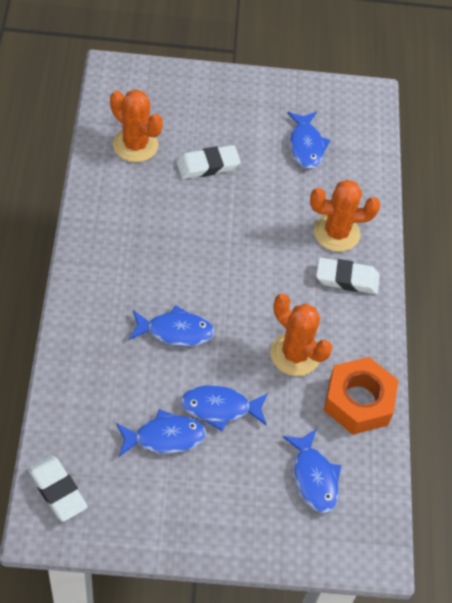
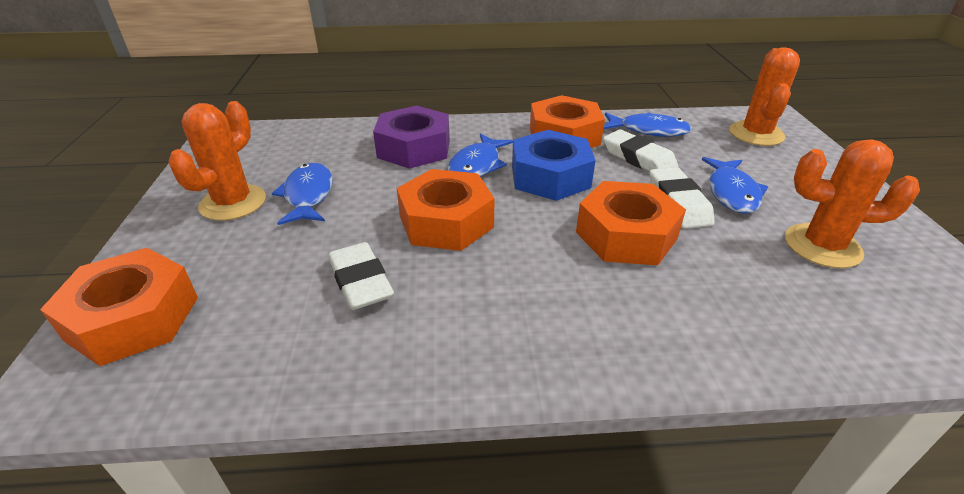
blue fish: [116,409,206,457] [129,305,215,346] [181,385,268,431] [283,429,341,513] [287,112,330,169] = 5 -> [272,163,333,225] [447,133,513,177] [603,112,692,137] [702,157,768,214] = 4
blue nut: none = 0 -> [512,130,596,201] = 1
orange nut: [324,357,399,435] = 1 -> [40,248,198,366] [397,169,495,251] [530,95,605,148] [576,181,686,265] = 4
purple nut: none = 0 -> [373,106,450,169] = 1

